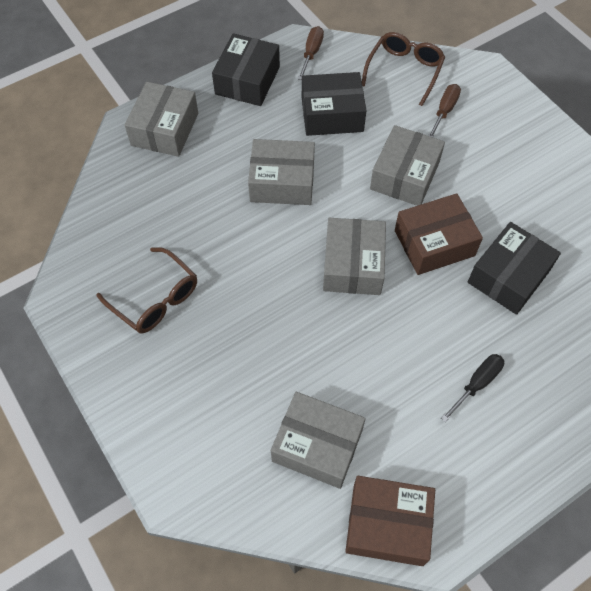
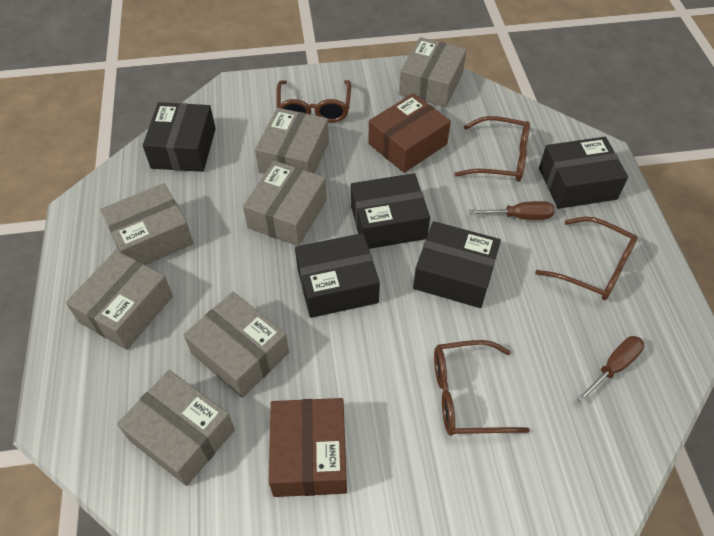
black box: [212,33,280,106] [302,72,366,136] [468,222,561,315] = 3 -> [143,102,216,172] [295,233,380,318] [351,173,430,249] [413,221,501,308] [539,137,628,209] = 5
black screwdriver: [441,354,504,422] = 1 -> none = 0
brown glasses: [96,247,197,333] [362,32,445,106] = 2 -> [276,80,351,122] [434,340,530,436] [454,116,530,182] [535,217,638,300] = 4
grey box: [125,82,198,157] [248,139,315,205] [271,392,366,489] [323,218,386,295] [370,125,445,206] = 5 -> [66,250,173,350] [100,183,194,265] [117,370,235,486] [184,292,289,398] [243,161,327,246] [255,108,329,174] [399,37,467,107] = 7

